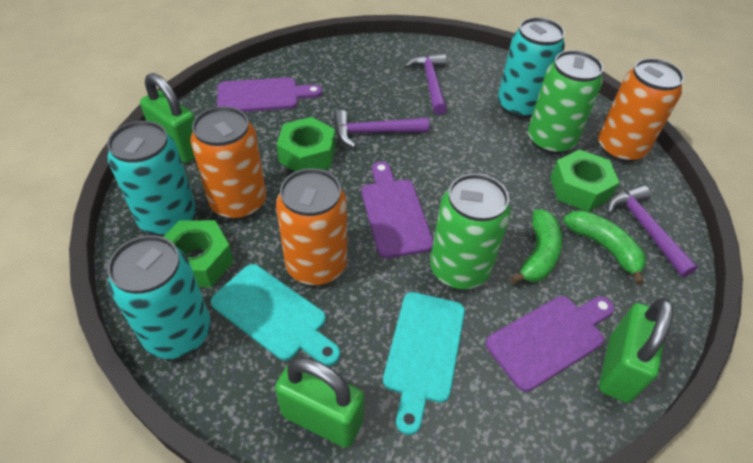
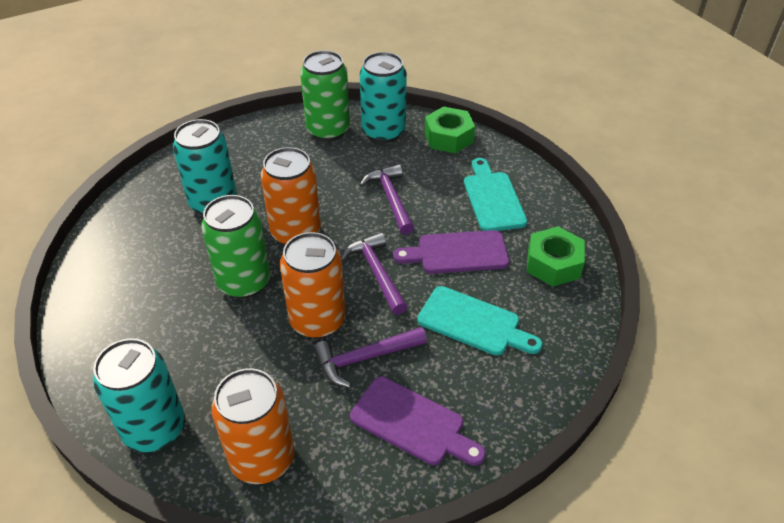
green banana: [510,209,563,284] [563,210,646,285] = 2 -> none = 0
green nut: [163,220,234,287] [277,117,336,172] [550,149,620,212] = 3 -> [425,106,475,154] [527,227,585,287] = 2
green padlock: [140,73,195,163] [275,357,364,448] [599,298,673,403] = 3 -> none = 0
purple cutting board: [217,77,322,112] [362,162,433,258] [485,296,614,392] = 3 -> [350,377,486,466] [393,230,509,274] = 2

